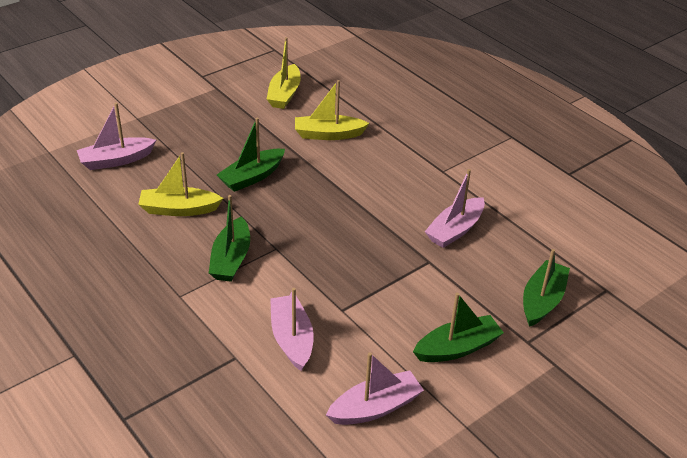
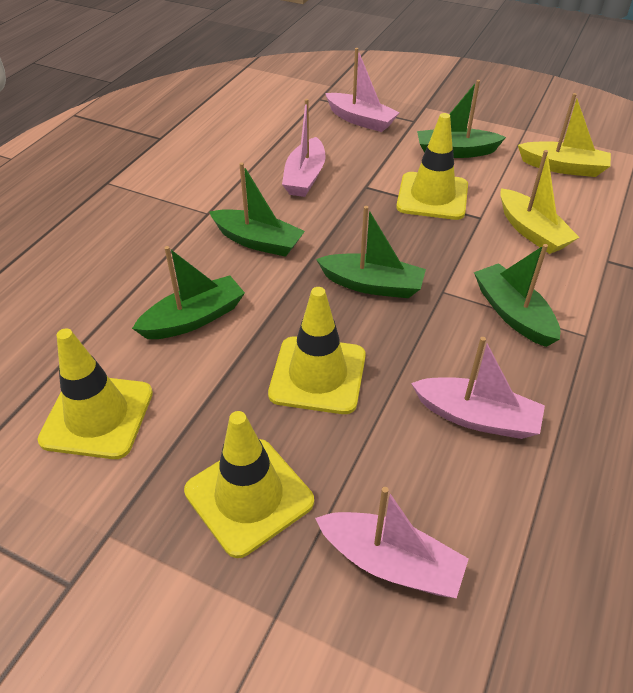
green boat: [209,195,250,282] [217,118,285,192] [413,293,504,362] [523,249,570,327] = 4 -> [132,246,245,339] [209,162,305,257] [316,206,426,298] [417,80,506,158] [474,244,560,347] = 5
yellow boat: [138,152,223,216] [267,37,301,109] [295,80,369,140] = 3 -> [500,150,580,254] [518,93,611,177] = 2
yellow traffic cone: none = 0 -> [37,328,153,459] [184,411,314,558] [268,287,366,414] [396,113,468,220] = 4

